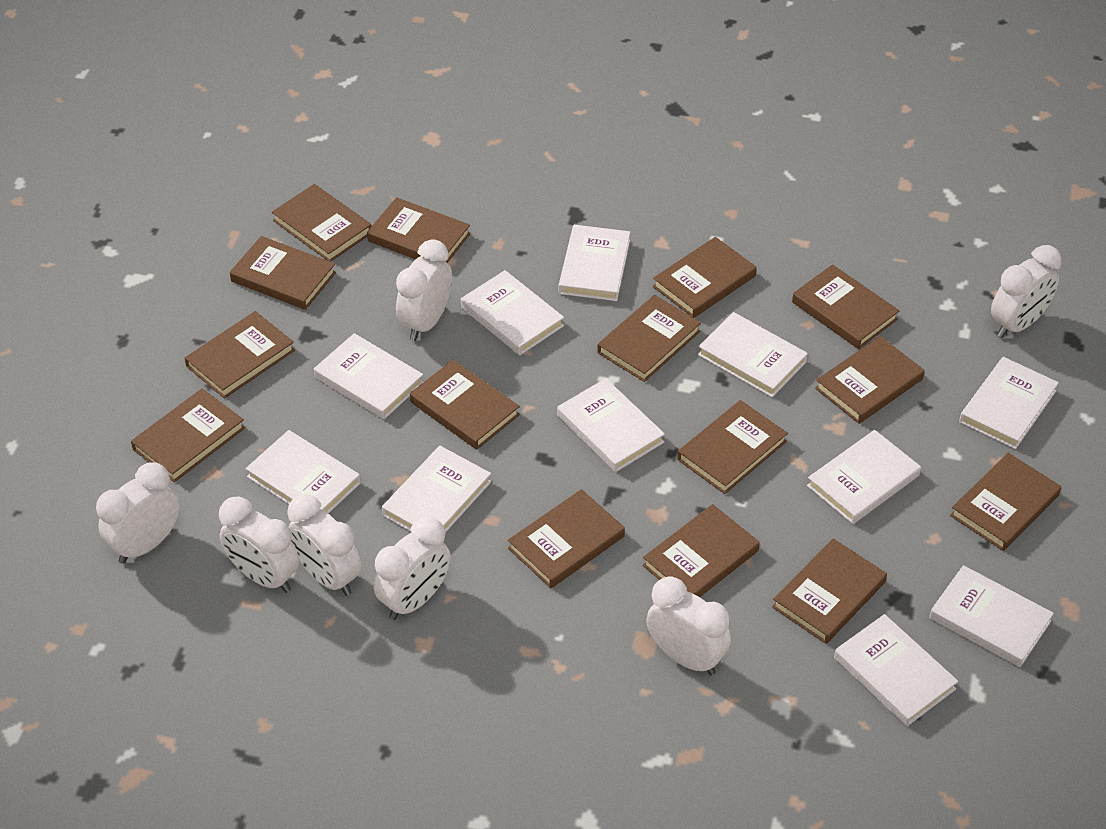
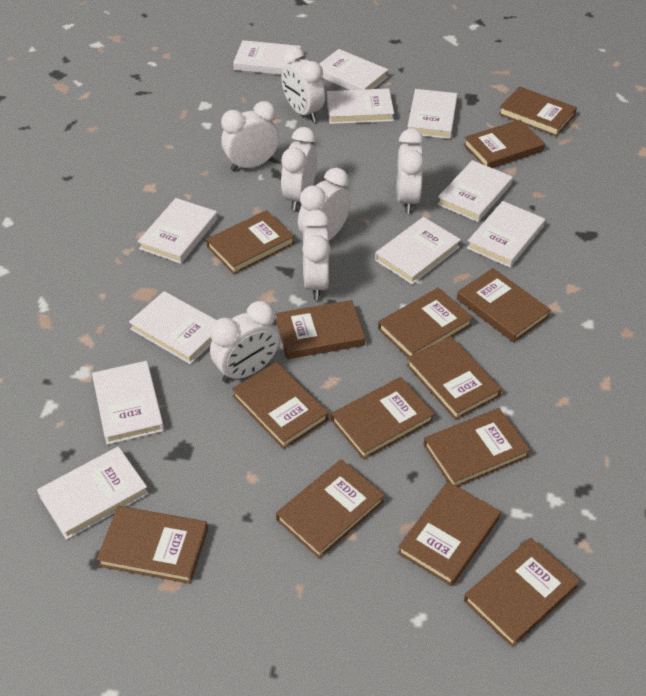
brown book: [131,388,245,482] [185,311,295,399] [230,236,336,310] [272,184,372,262] [367,197,471,263] [410,360,520,450] [508,489,625,588] [597,295,701,382] [643,504,760,597] [653,237,757,318] [677,400,788,494] [772,538,887,644] [792,264,900,349] [815,336,925,424] [950,453,1061,551] = 15 -> [97,506,208,584] [206,210,295,274] [232,362,329,449] [276,300,365,359] [276,459,385,559] [331,377,434,460] [378,288,473,357] [398,481,501,586] [407,336,502,420] [424,408,530,487] [457,268,551,342] [464,120,545,168] [464,538,580,647] [499,86,577,137] = 14

